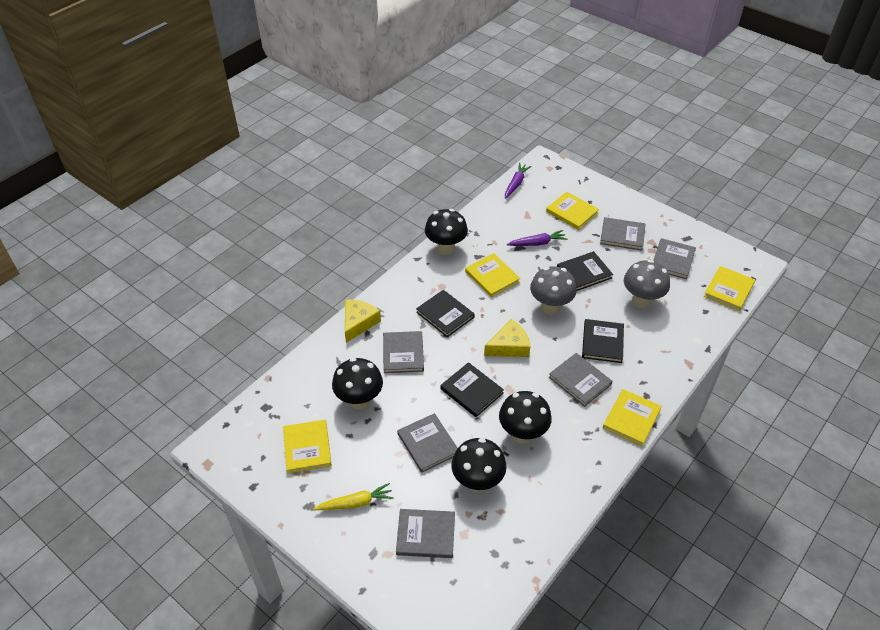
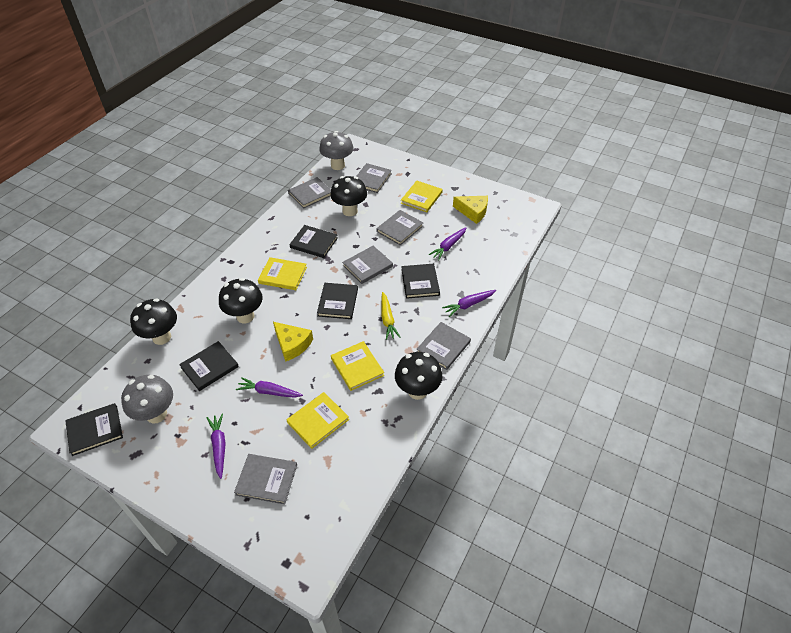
black book: [416,290,475,337] [440,362,504,417] [557,251,613,291] [582,319,624,363] = 4 -> [65,403,123,456] [179,341,239,391] [290,225,338,258] [317,283,358,319] [401,264,440,299] = 5
purple carrot: [505,163,532,199] [507,230,567,246] = 2 -> [207,413,226,479] [236,377,303,398] [429,227,466,260] [442,290,496,317] = 4
yellow book: [283,420,332,473] [465,253,520,297] [546,192,599,230] [603,389,662,446] [704,266,755,311] = 5 -> [258,257,307,290] [287,392,349,449] [331,341,384,391] [401,181,443,212] = 4

